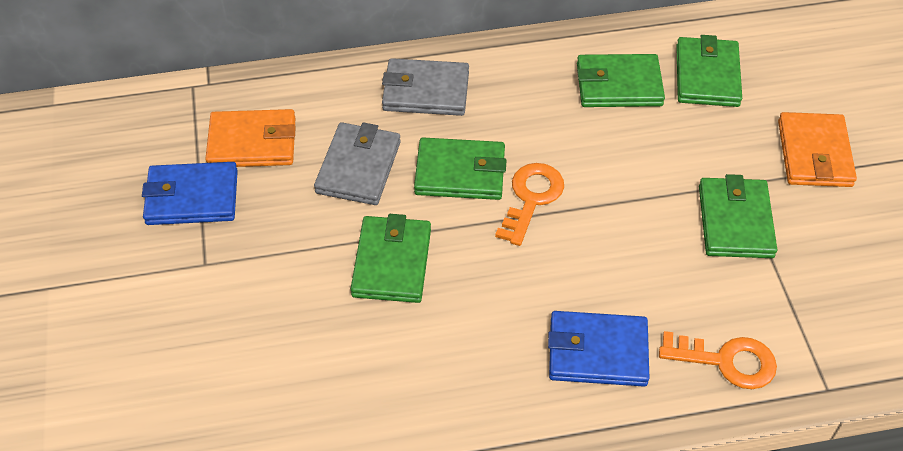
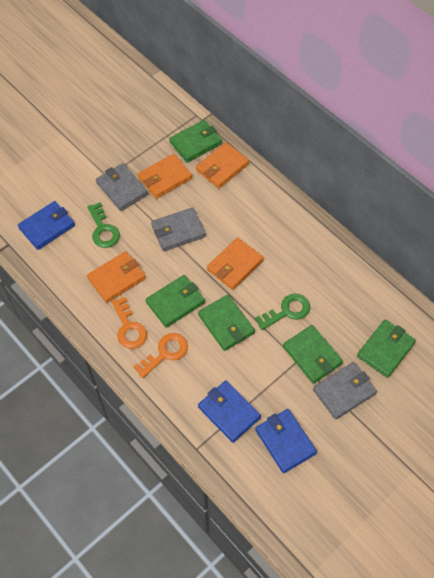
blue wallet: [142,162,238,225] [548,311,649,387] = 2 -> [18,201,75,250] [198,380,261,443] [255,409,317,473] = 3
green key: none = 0 -> [87,202,120,248] [255,293,310,330] = 2
grey wallet: [314,122,401,205] [382,58,469,116] = 2 -> [96,163,148,211] [151,207,206,251] [313,362,377,420] = 3
orange wallet: [205,109,296,167] [778,112,857,187] = 2 -> [87,251,146,303] [138,154,192,199] [196,142,249,188] [207,237,264,290] = 4

